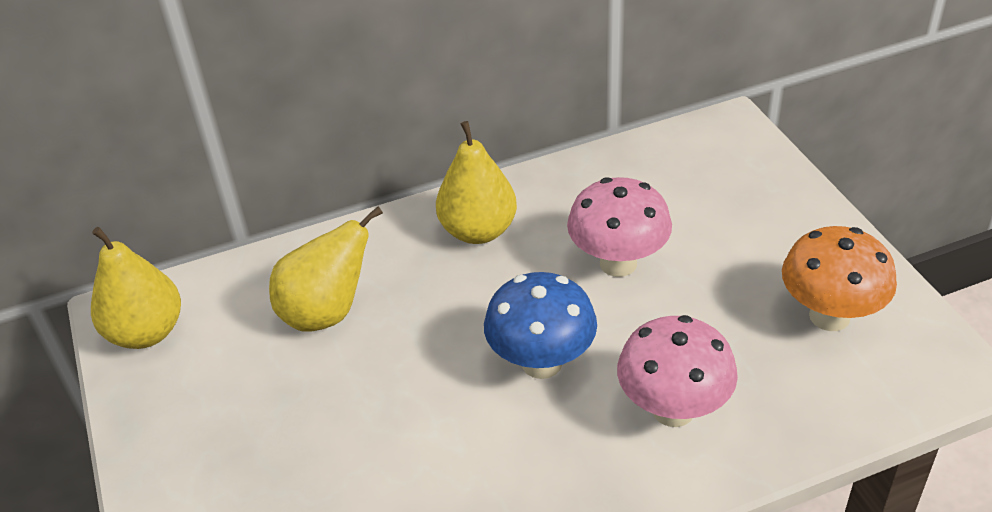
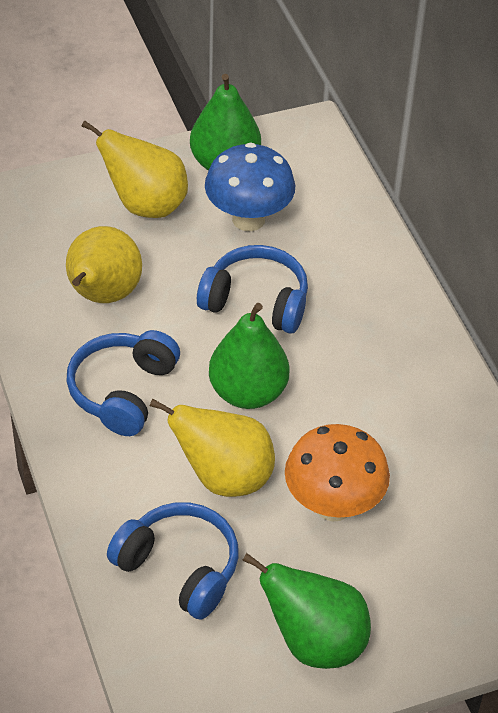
blue headphones: none = 0 -> [66,330,180,436] [107,502,239,620] [197,245,308,334] = 3
green pear: none = 0 -> [190,74,261,171] [209,303,289,409] [242,553,371,669] = 3
pink mushroom: [567,177,672,277] [617,315,738,427] = 2 -> none = 0

